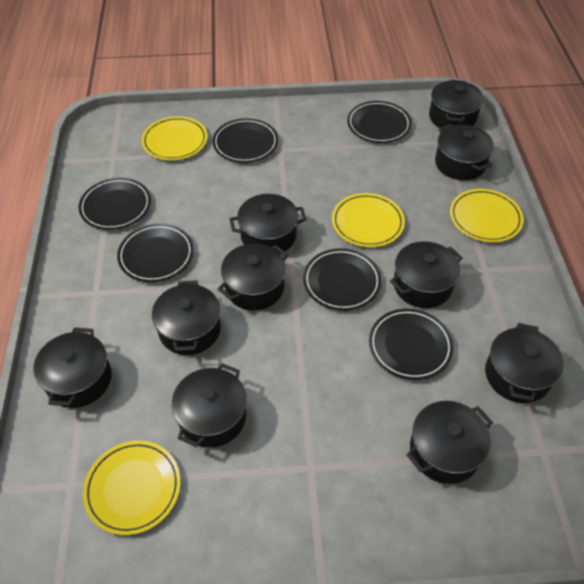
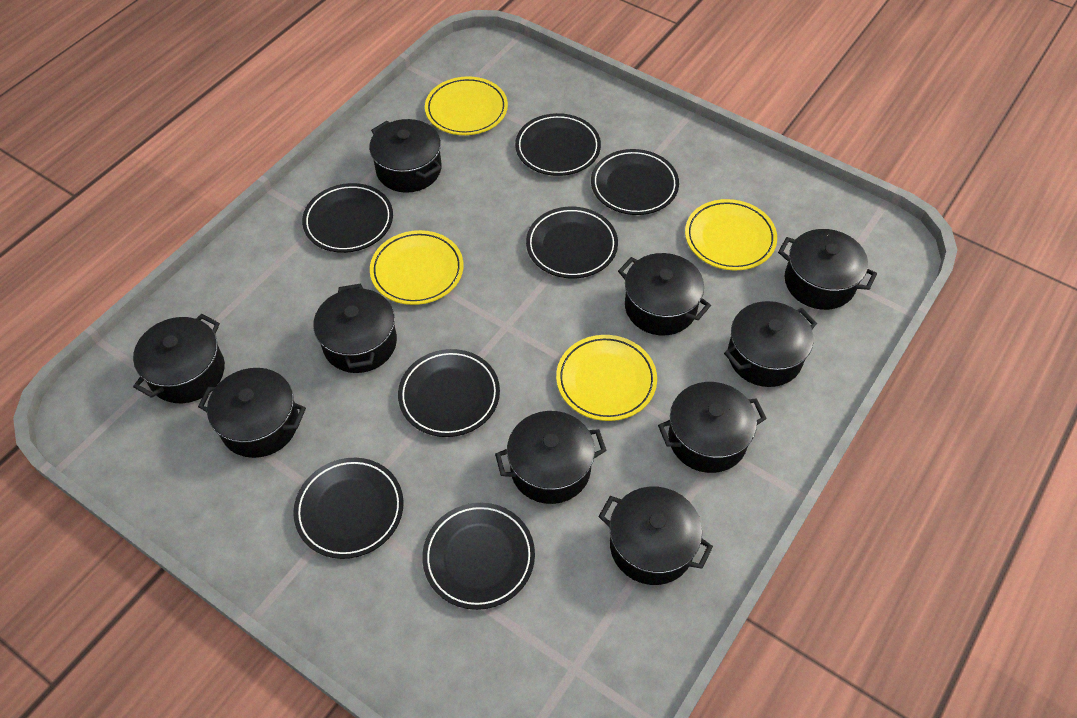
black plate: [79,178,151,230] [117,224,194,282] [213,118,278,163] [303,248,381,311] [347,101,412,143] [369,309,454,380] = 6 -> [293,458,404,559] [302,183,393,253] [398,349,500,437] [422,503,535,610] [515,113,601,176] [526,207,618,278] [591,149,679,215] = 7

